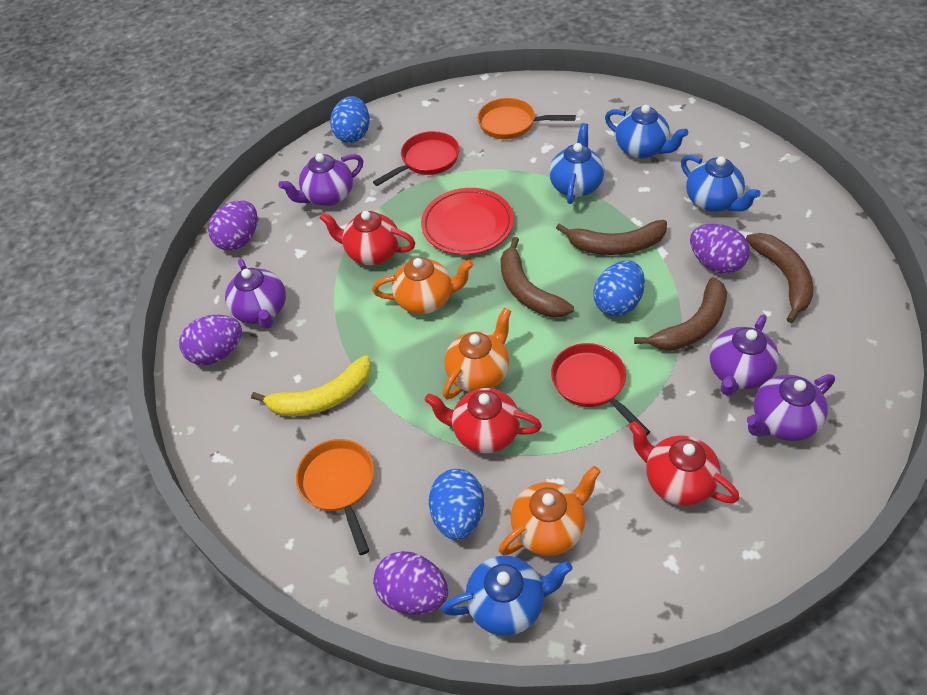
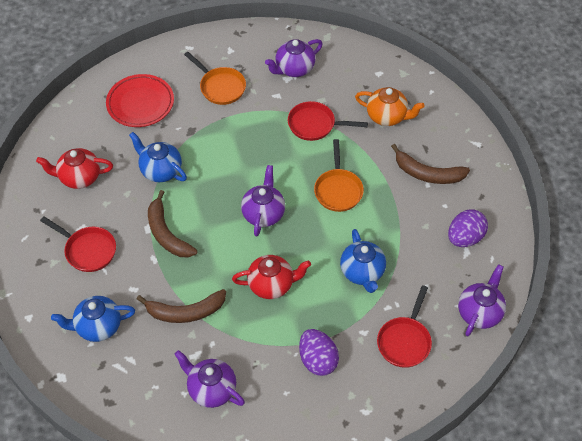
blue egg: [330,96,370,143] [429,469,484,540] [594,260,645,317] = 3 -> none = 0
blue teapot: [442,556,573,636] [549,123,604,204] [605,105,688,159] [681,155,761,212] = 4 -> [51,296,135,342] [129,132,187,182] [340,229,386,293] = 3
brown banana: [500,237,574,317] [556,220,667,255] [634,277,727,351] [746,233,814,323] = 4 -> [137,289,226,323] [148,190,198,257] [391,144,470,184] = 3
orange teapot: [372,257,473,314] [443,308,511,399] [499,466,601,556] = 3 -> [355,87,425,126] = 1
purple egg: [179,314,242,365] [208,200,258,251] [373,551,448,615] [690,224,750,274] = 4 -> [299,329,339,376] [448,209,488,247] = 2
red pan: [373,131,460,186] [551,343,650,435] = 2 -> [40,217,116,272] [288,101,368,141] [377,285,432,368] = 3
red teapot: [319,211,415,265] [425,388,542,453] [629,421,739,506] = 3 -> [36,148,113,189] [232,255,311,299] = 2
yellow banana: [251,355,371,416] = 1 -> none = 0

